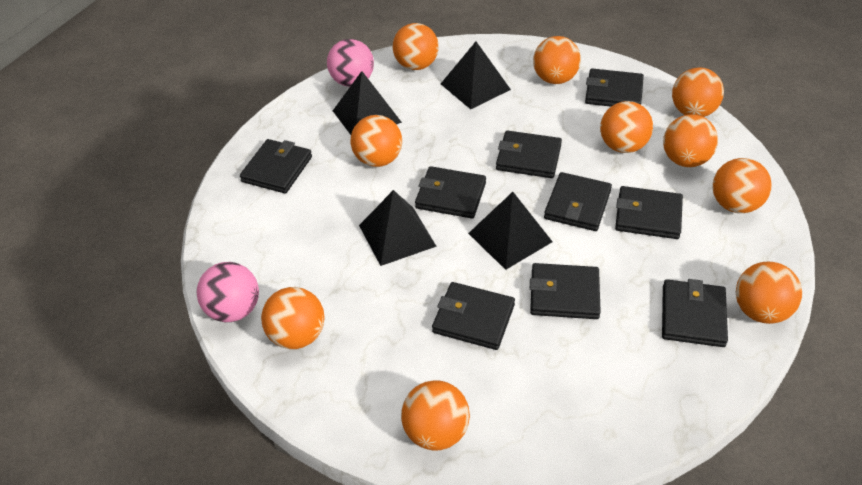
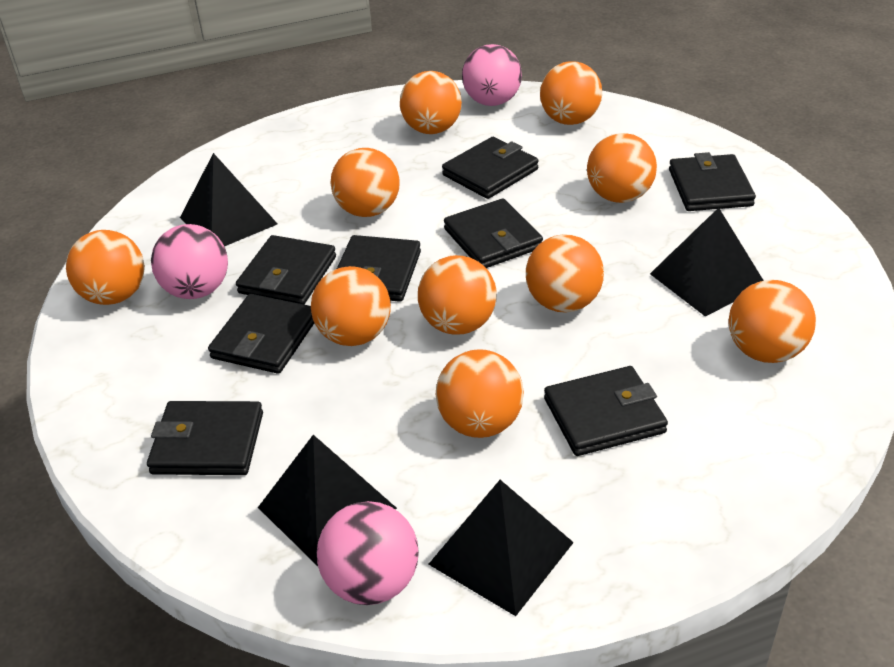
black wallet: [240,139,312,194] [415,166,486,219] [432,282,515,350] [496,130,562,178] [530,263,601,319] [544,172,612,231] [585,69,644,107] [615,186,683,239] [662,279,728,347] = 9 -> [147,401,263,475] [208,294,314,374] [236,235,336,304] [337,235,421,302] [442,137,539,199] [444,198,543,268] [544,366,668,456] [669,152,756,211] = 8
pink ball: [197,262,259,322] [327,39,374,87] = 2 -> [151,224,228,299] [317,501,419,605] [462,44,522,106] = 3

